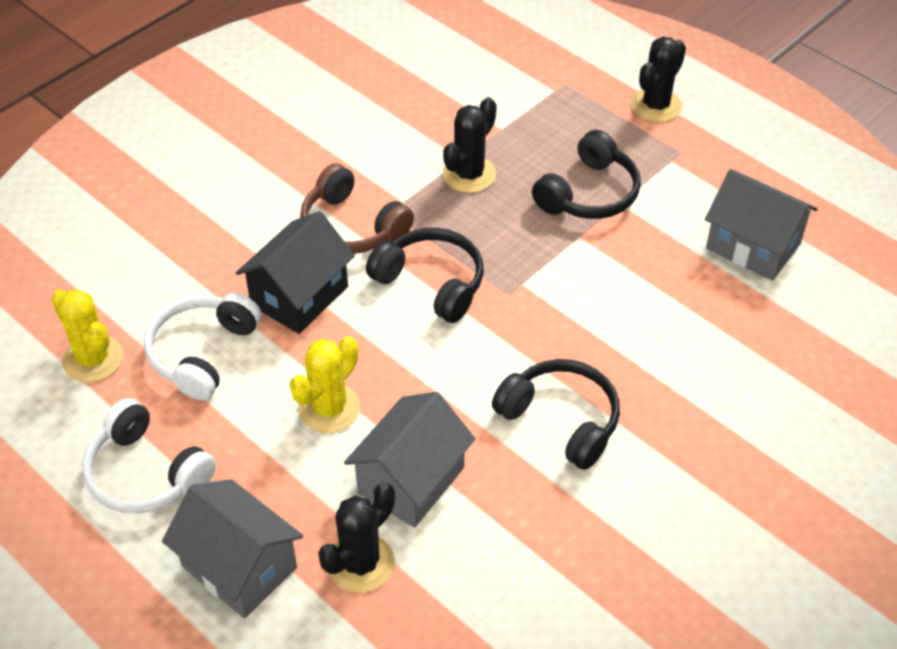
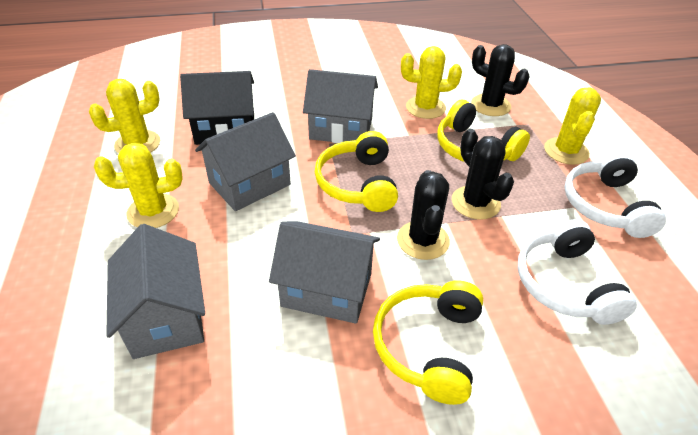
black headphones: [366,228,484,323] [492,359,620,470] [532,130,641,219] = 3 -> none = 0
brown headphones: [300,163,414,254] = 1 -> none = 0
grey house: [162,479,303,618] [344,392,475,528] [705,169,818,281] = 3 -> [106,224,205,359] [195,112,296,211] [269,221,380,324] [303,69,378,143] = 4
yellow cactus: [51,289,123,382] [290,336,360,433] = 2 -> [89,79,160,153] [94,143,182,228] [401,46,462,119] [544,87,601,165] = 4
yellow headphones: none = 0 -> [315,131,398,212] [373,280,483,405] [437,100,530,162] = 3

